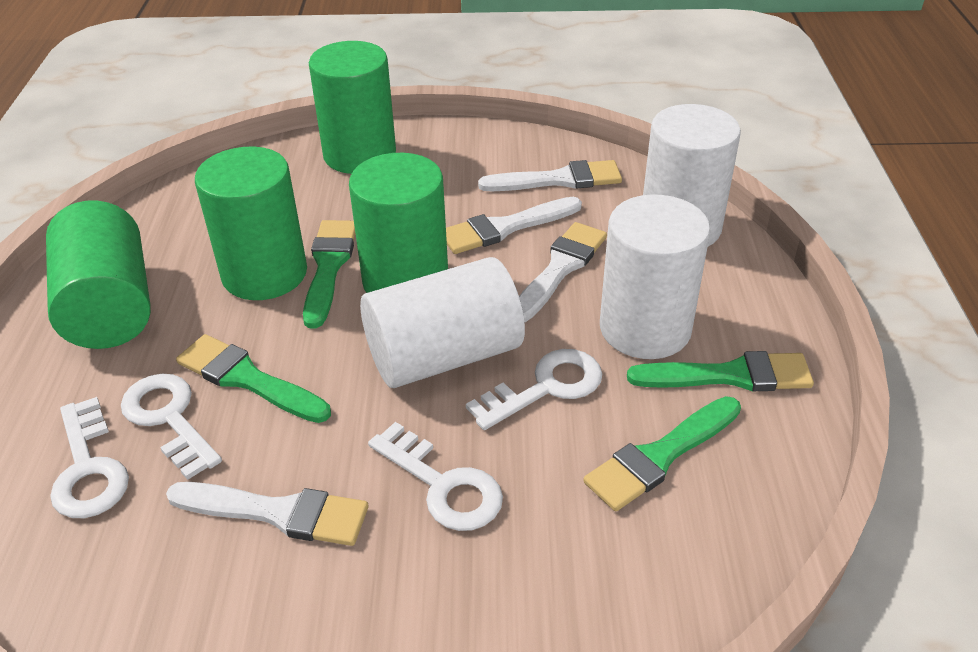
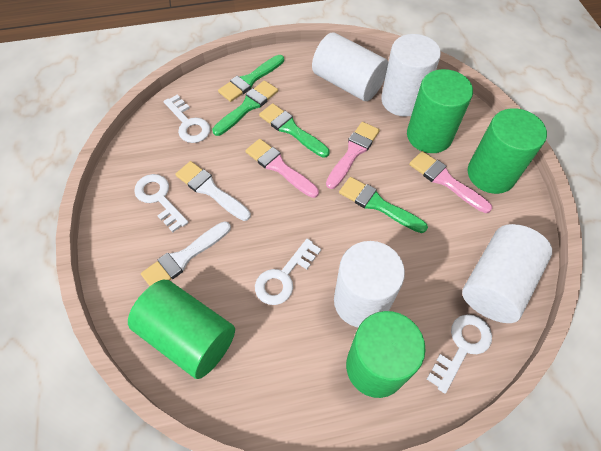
pink brush: none = 0 -> [245,139,319,198] [326,122,380,189] [409,151,492,213] = 3
white brush: [166,482,368,546] [446,197,582,254] [478,160,622,191] [519,222,607,323] = 4 -> [141,221,231,286] [175,161,251,221] = 2
white cylinder: [360,257,525,388] [600,194,711,359] [643,104,741,246] = 3 -> [312,32,388,101] [334,241,405,327] [381,34,441,117] [462,224,552,323] = 4

